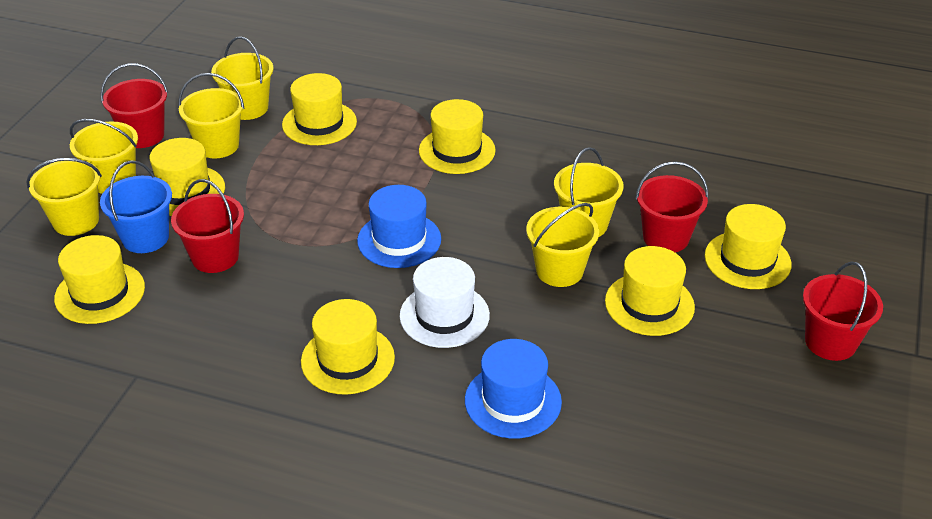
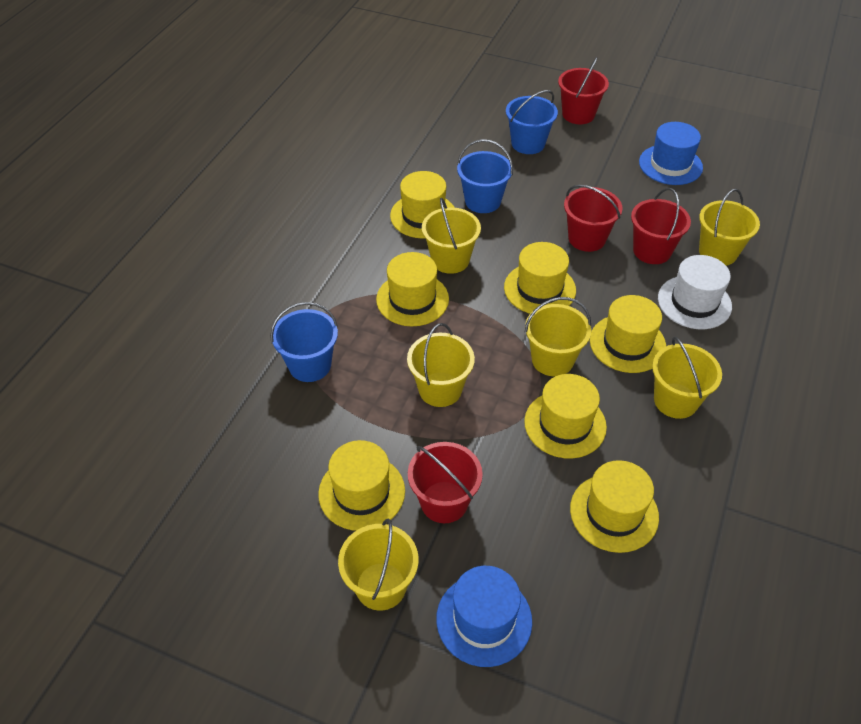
blue bucket: [100,160,172,253] = 1 -> [270,302,338,382] [457,139,513,213] [506,90,558,154] = 3

